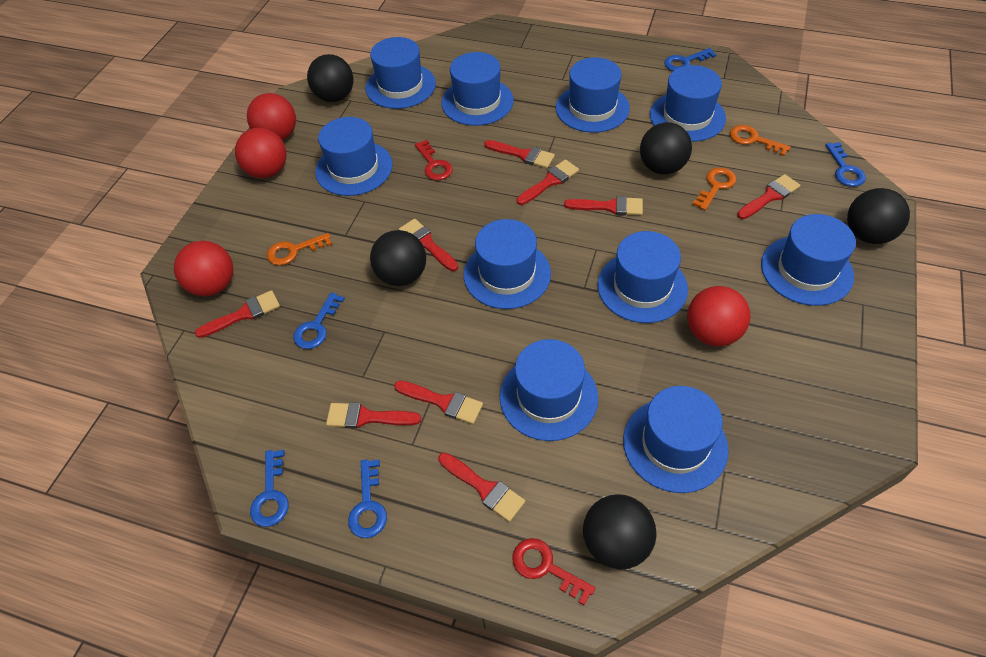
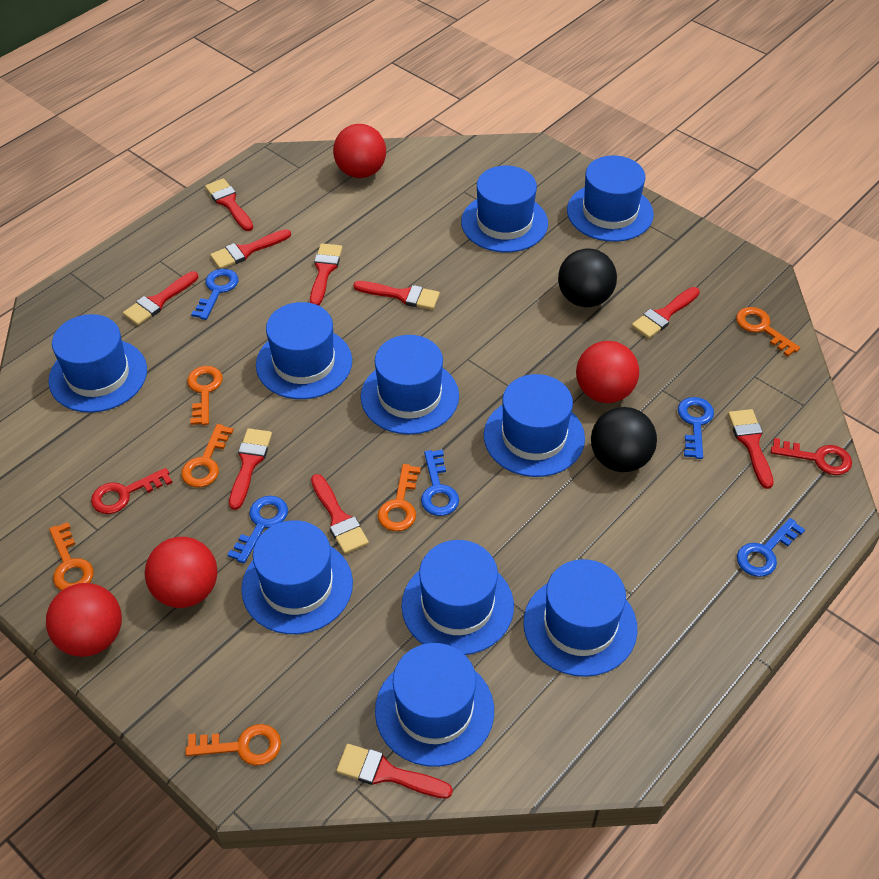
black ball: [307,54,354,102] [370,230,426,286] [583,494,656,569] [640,122,692,174] [847,188,910,244] = 5 -> [558,248,617,307] [591,407,657,472] = 2
orange key: [267,233,332,265] [692,168,736,210] [730,125,790,156] = 3 -> [49,522,94,591] [181,424,234,487] [185,724,281,766] [187,366,223,425] [378,464,421,531] [736,307,800,357] = 6
red brush: [195,290,280,338] [326,402,421,429] [394,381,483,424] [399,219,458,271] [438,453,525,522] [484,140,555,168] [517,159,579,205] [564,196,643,215] [737,174,800,219] = 9 -> [123,271,198,325] [205,178,253,231] [210,229,291,269] [229,428,272,510] [310,243,342,306] [311,474,369,554] [336,744,453,799] [353,281,440,310] [632,287,700,338] [728,409,774,489] = 10

